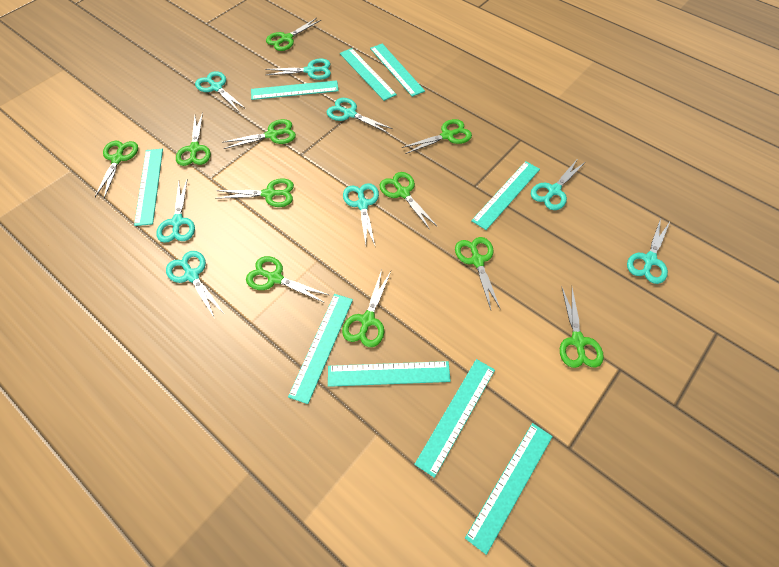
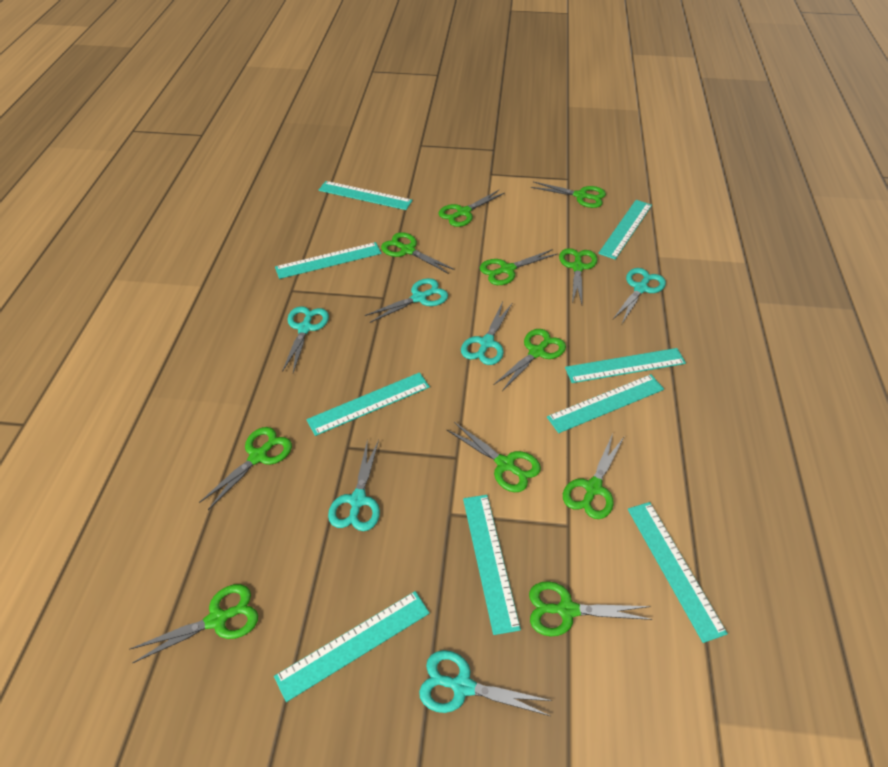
turquoise scissors: [156,179,195,243] [166,251,223,317] [195,71,246,111] [265,59,331,80] [327,98,393,133] [343,183,379,245] [531,160,585,210] [627,218,671,284] = 8 -> [282,306,329,373] [328,439,380,531] [365,278,448,323] [419,650,552,716] [461,302,512,365] [613,268,666,323] = 6

